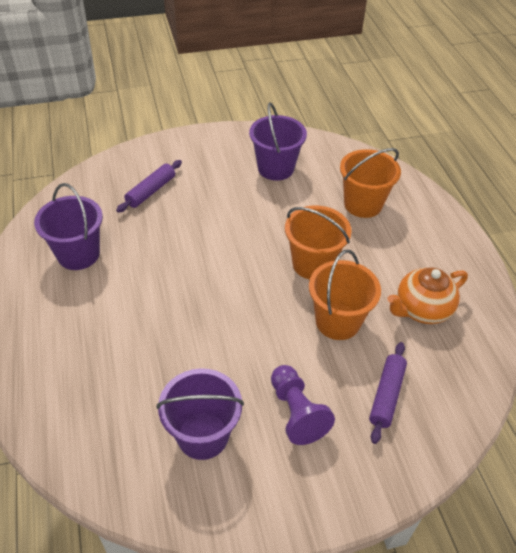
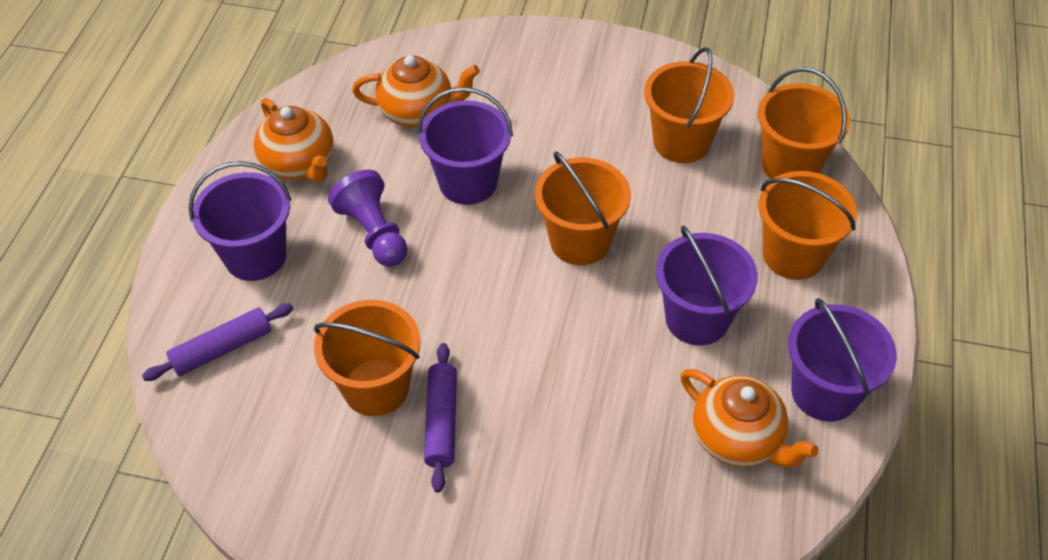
orange bucket: [285,205,352,279] [309,250,381,340] [340,148,401,218] = 3 -> [314,300,420,416] [535,151,631,265] [644,47,734,163] [758,67,850,179] [758,171,857,280] = 5
orange teapot: [387,268,468,324] = 1 -> [254,98,334,182] [352,55,480,127] [680,369,819,467] = 3
purple bucket: [34,183,103,270] [157,368,244,460] [249,102,307,181] = 3 -> [189,161,291,281] [417,87,513,205] [656,226,758,346] [788,298,897,422] = 4

